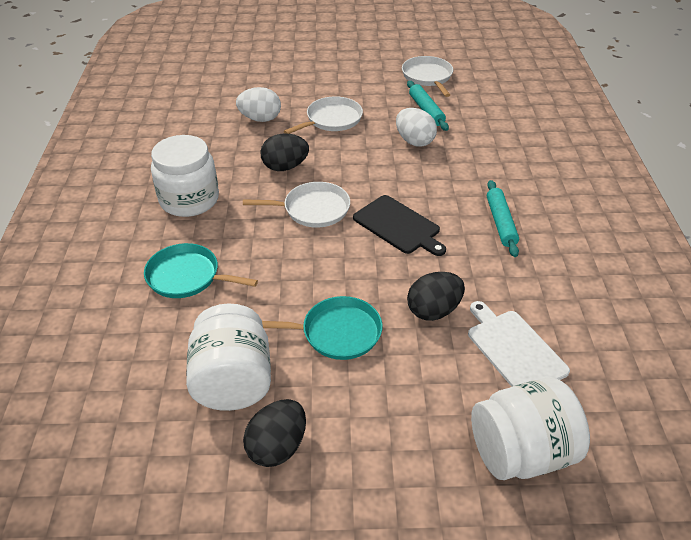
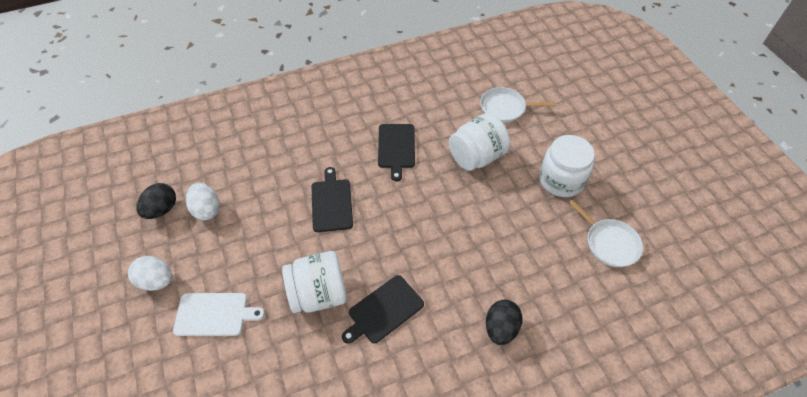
black cutting board: [353,195,446,256] = 1 -> [311,167,353,232] [342,275,424,344] [378,124,415,181] = 3
black egg: [243,399,306,467] [260,134,309,171] [407,272,465,321] = 3 -> [137,183,176,219] [486,300,523,345] = 2
turquoise pan: [144,243,258,298] [262,296,383,360] = 2 -> none = 0
turquoise rolling pin: [407,81,449,131] [487,180,519,257] = 2 -> none = 0
white pan: [243,182,350,228] [284,96,363,134] [402,56,453,97] = 3 -> [480,87,555,122] [568,200,643,267] = 2

